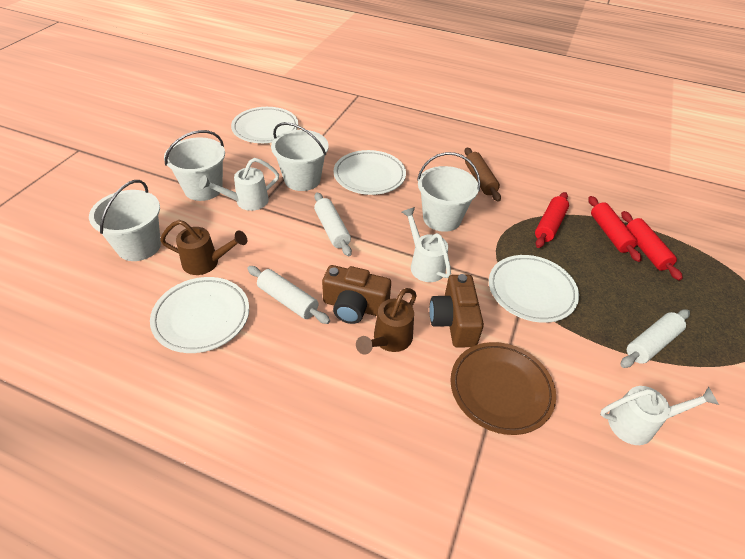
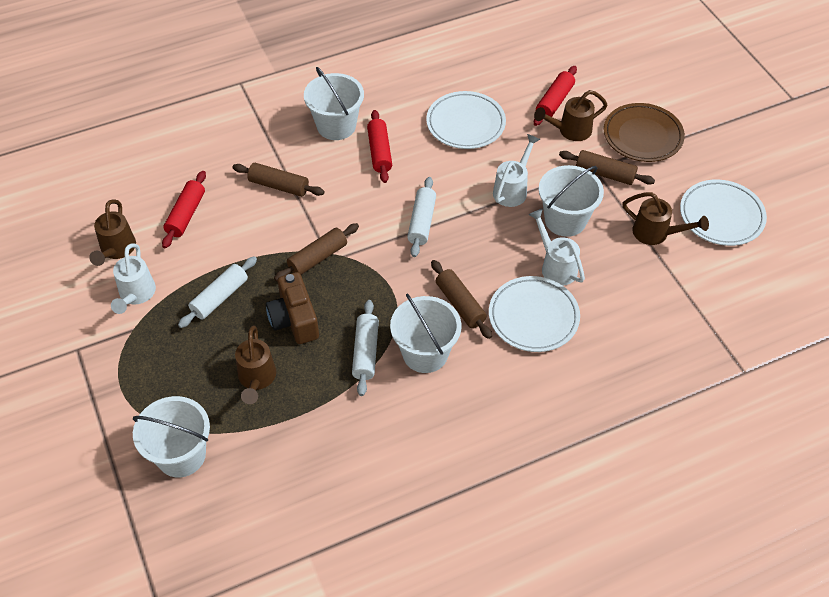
brown camera: [322,265,391,324] [429,274,484,348] = 2 -> [266,272,319,344] = 1
brown rolling pin: [465,148,501,202] = 1 -> [232,163,325,197] [274,223,359,281] [431,260,492,339] [559,150,655,185] = 4
brown watering can: [160,220,247,275] [356,288,417,355] = 2 -> [89,199,136,266] [235,325,276,404] [534,90,608,141] [623,192,709,245] = 4
white plate: [150,277,249,353] [231,107,298,143] [334,150,406,195] [489,255,579,323] = 4 -> [426,91,506,149] [489,276,580,352] [680,179,767,246] = 3

